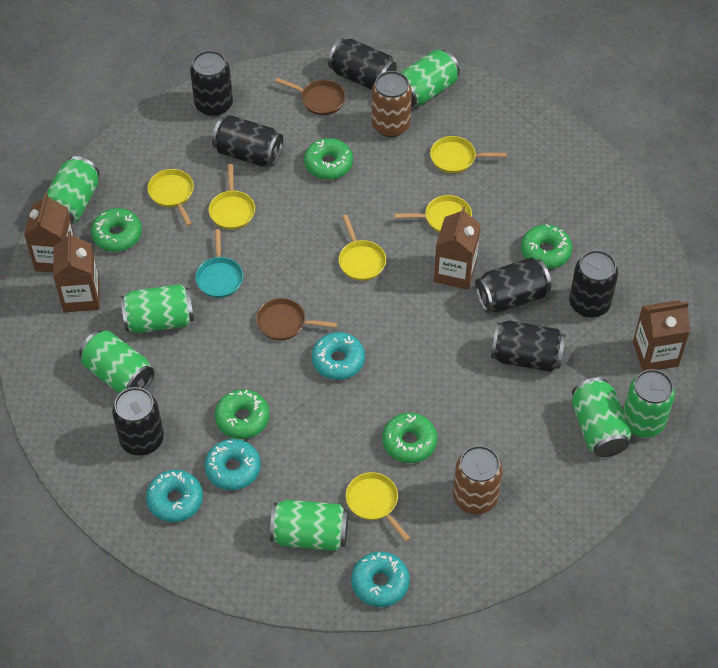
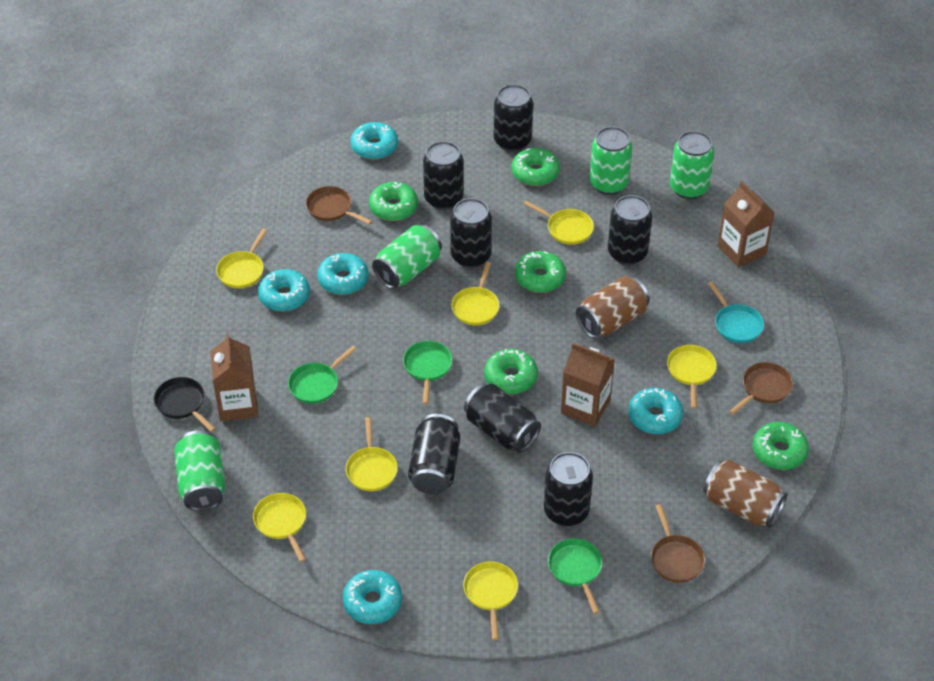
black pan: none = 0 -> [154,377,215,432] = 1
brown carton: [24,193,75,273] [53,231,100,312] [434,207,481,290] [633,300,690,371] = 4 -> [211,333,258,421] [561,343,615,427] [718,181,775,268] = 3
brown pan: [256,298,338,340] [275,78,346,115] = 2 -> [306,186,372,225] [651,504,705,583] [729,362,793,415] = 3
green can: [47,156,99,224] [79,330,154,394] [121,284,194,333] [270,500,348,551] [400,50,460,108] [572,377,631,457] [623,369,675,438] = 7 -> [174,431,226,511] [372,225,442,289] [590,126,632,195] [670,131,714,199] = 4
green pan: none = 0 -> [288,346,357,404] [403,341,452,404] [548,538,602,614] = 3
turquoise donut: [146,470,203,522] [205,439,261,490] [312,332,365,380] [351,552,410,607] = 4 -> [258,269,310,312] [317,253,369,295] [343,570,402,624] [350,122,398,160] [628,388,683,434] = 5
yellow pan: [147,169,194,226] [209,164,255,230] [339,215,386,281] [346,472,410,542] [394,195,472,232] [430,136,507,173] = 6 -> [216,229,267,288] [253,493,306,562] [346,417,398,491] [451,262,500,325] [463,562,518,640] [524,201,594,245] [667,345,717,409] = 7

